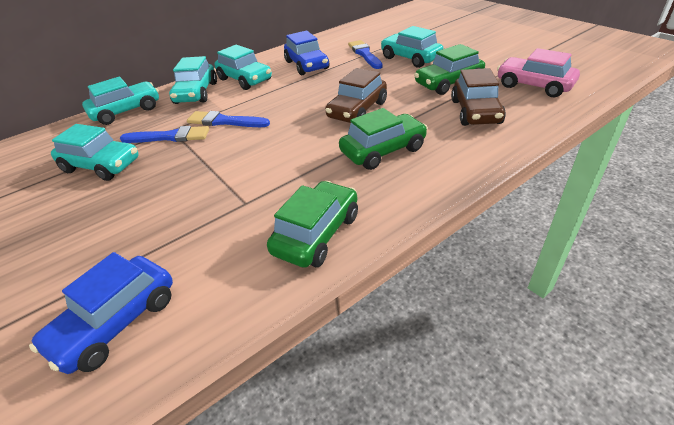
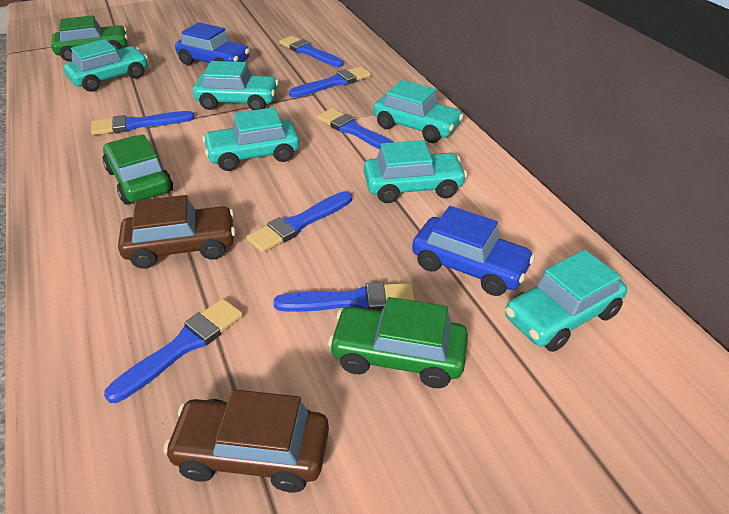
blue brush: [120,126,209,143] [187,111,270,127] [348,40,383,69] = 3 -> [91,111,195,135] [104,298,243,403] [247,191,352,253] [274,282,415,312] [279,36,343,67] [289,66,371,98] [317,108,393,149] = 7
pink car: [497,48,580,97] = 1 -> none = 0
turquoise car: [51,124,139,181] [82,77,159,125] [169,56,217,104] [215,45,272,90] [381,26,444,68] = 5 -> [63,39,148,92] [193,61,279,110] [202,107,300,171] [364,140,467,203] [373,80,464,143] [505,250,627,352] = 6

